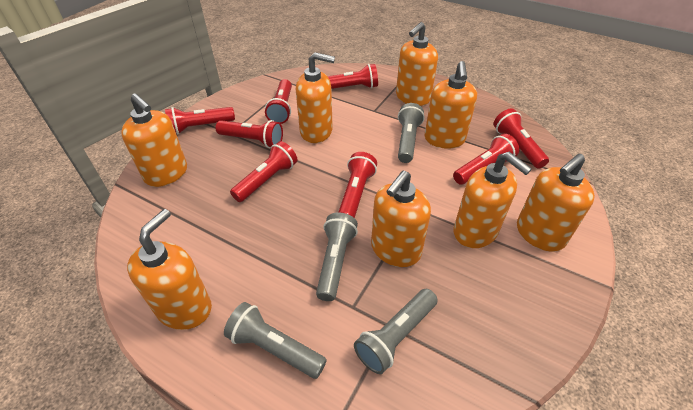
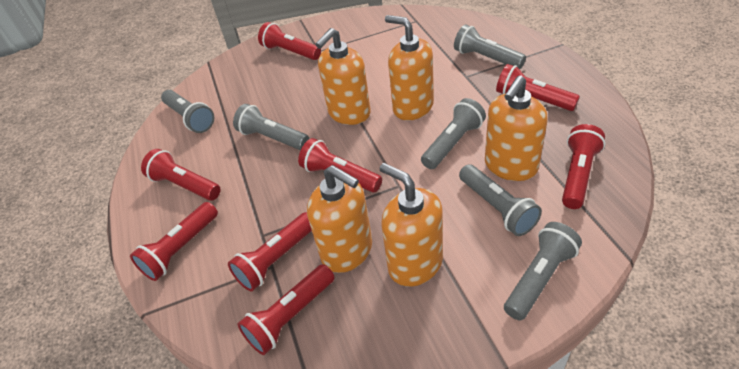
grey flashlight: [224,302,327,379] [316,212,358,301] [354,289,438,374] [398,103,425,163] = 4 -> [161,90,214,133] [233,104,309,150] [421,98,486,169] [454,25,526,69] [459,164,542,236] [504,222,582,321] = 6
orange soap dispenser: [121,93,187,187] [127,209,212,330] [296,52,335,143] [371,171,431,267] [396,22,438,106] [424,61,477,149] [454,152,532,248] [517,154,595,252] = 8 -> [307,165,372,273] [315,28,371,125] [380,163,443,287] [385,15,434,121] [485,75,548,181] = 5

